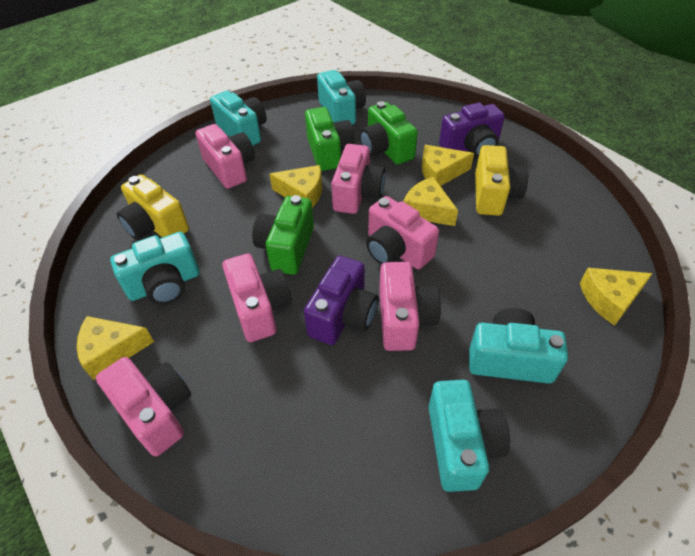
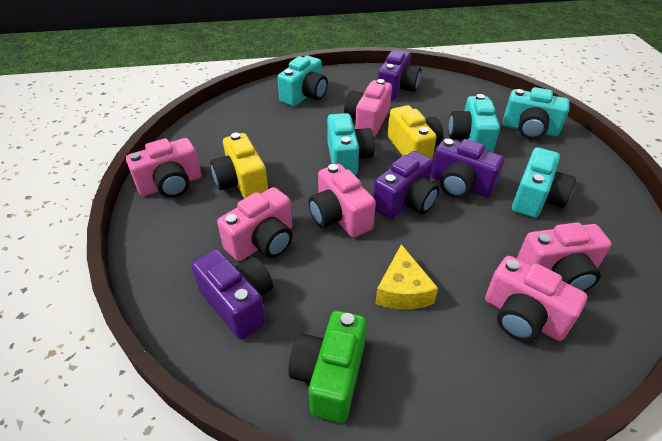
green camera: [252,195,314,275] [305,107,355,171] [360,101,418,165] = 3 -> [288,311,367,423] = 1
purple camera: [304,256,379,345] [439,103,505,159] = 2 -> [191,249,273,340] [373,151,439,219] [378,50,421,100] [431,138,504,198] = 4
yellow cheese: [77,316,154,380] [269,165,322,208] [403,177,458,226] [422,145,474,186] [580,268,653,326] = 5 -> [375,244,438,310] = 1

